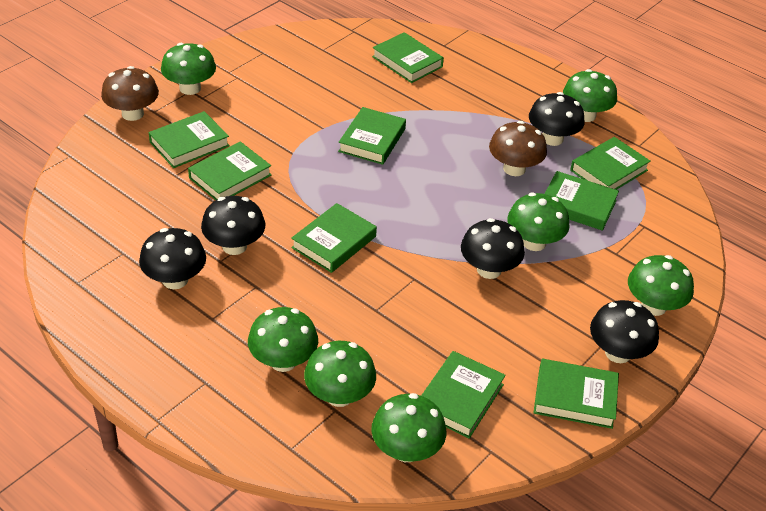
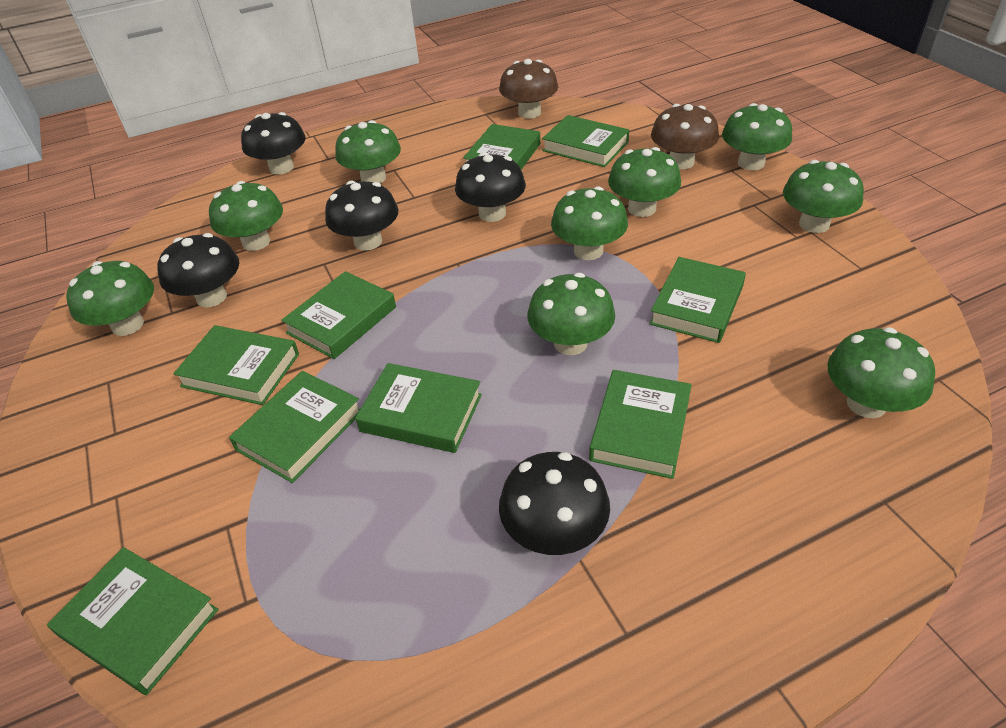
green mushroom: [161,43,216,95] [248,307,318,372] [304,341,376,407] [371,393,446,462] [507,193,570,251] [563,69,617,122] [628,255,694,316] = 7 -> [66,261,154,336] [209,181,283,251] [335,120,401,183] [527,273,615,355] [551,186,628,260] [608,147,681,217] [722,103,792,170] [783,160,864,233] [828,327,935,418] = 9

